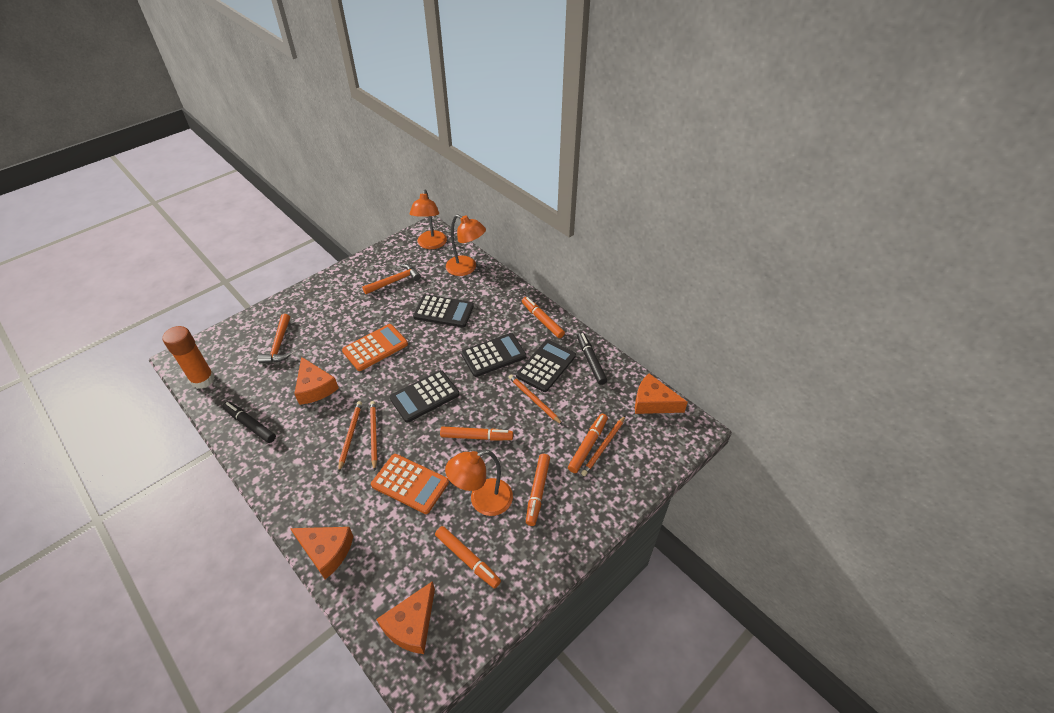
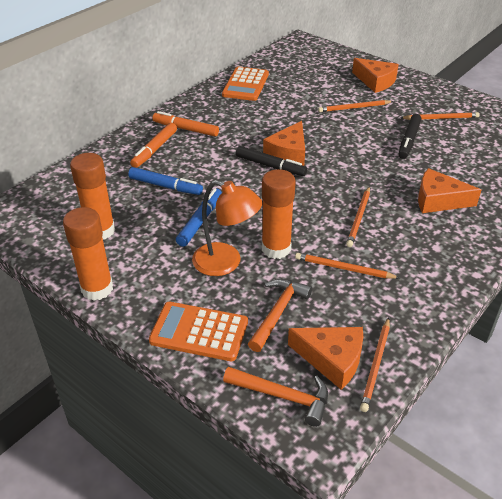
black calculator: [390,370,459,423] [413,294,474,327] [461,333,526,377] [516,340,576,392] = 4 -> none = 0
blue marker: none = 0 -> [128,167,203,195] [176,188,222,247] = 2
orange glue stick: [162,326,215,389] = 1 -> [63,207,113,301] [70,153,115,240] [262,169,296,259] = 3
orange lamp: [410,190,447,249] [445,450,513,516] [446,214,486,276] = 3 -> [192,180,263,276] = 1
orange marker: [435,526,501,588] [440,426,513,441] [522,297,565,338] [526,454,550,526] [568,414,608,473] = 5 -> [130,123,177,168] [152,111,219,137] = 2
orange pencil: [338,401,362,472] [370,401,377,471] [509,374,563,425] [581,415,626,476] = 4 -> [295,253,400,279] [318,100,393,112] [346,186,370,247] [360,317,390,412] [401,112,480,120] = 5

